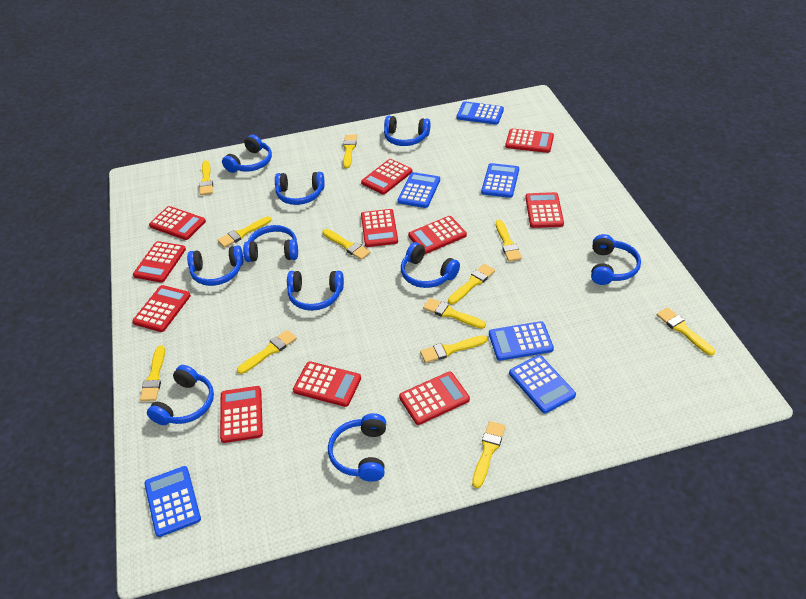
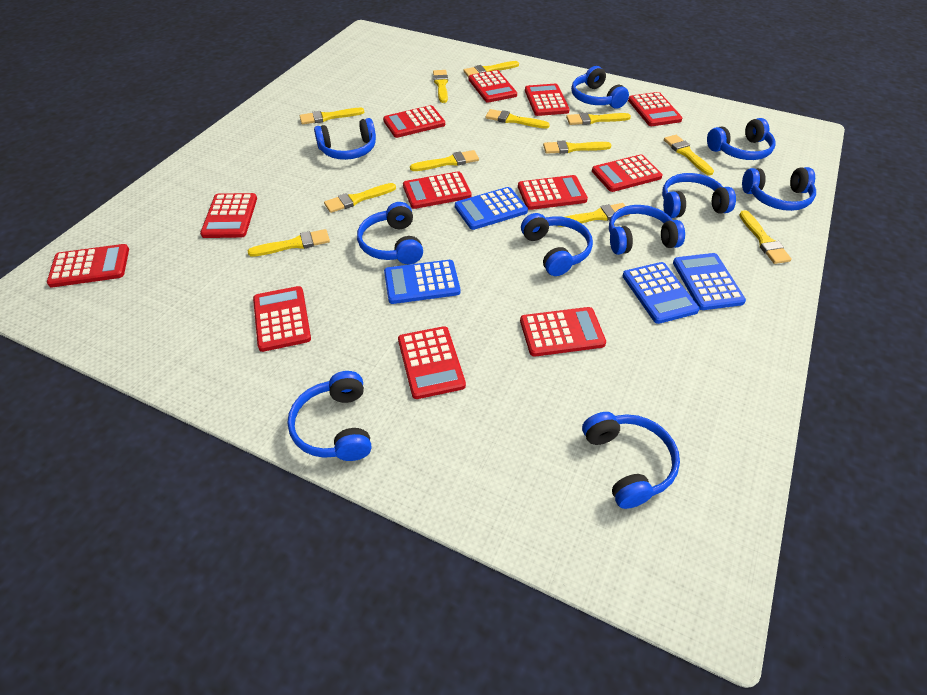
blue calculator: [144,466,201,537] [398,172,440,208] [456,101,504,125] [481,163,519,198] [489,321,554,361] [509,355,576,413] = 6 -> [384,260,460,304] [455,187,528,230] [622,262,700,324] [673,253,746,310] = 4
red calculator: [132,285,191,332] [133,241,186,283] [149,206,206,240] [220,386,263,443] [293,361,361,407] [361,159,412,195] [361,209,398,247] [399,372,470,425] [408,216,467,254] [505,129,554,153] [525,192,564,228] = 11 -> [47,244,129,287] [200,193,257,238] [253,286,311,352] [383,105,445,138] [398,326,466,399] [403,172,472,209] [469,70,517,103] [518,175,588,210] [520,307,606,357] [525,84,570,116] [592,154,663,192] [628,92,682,126] = 12

